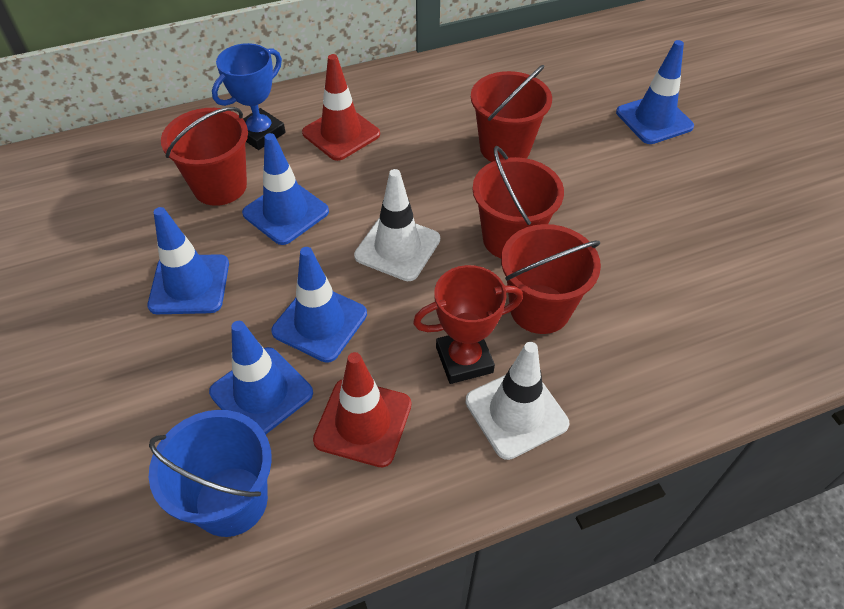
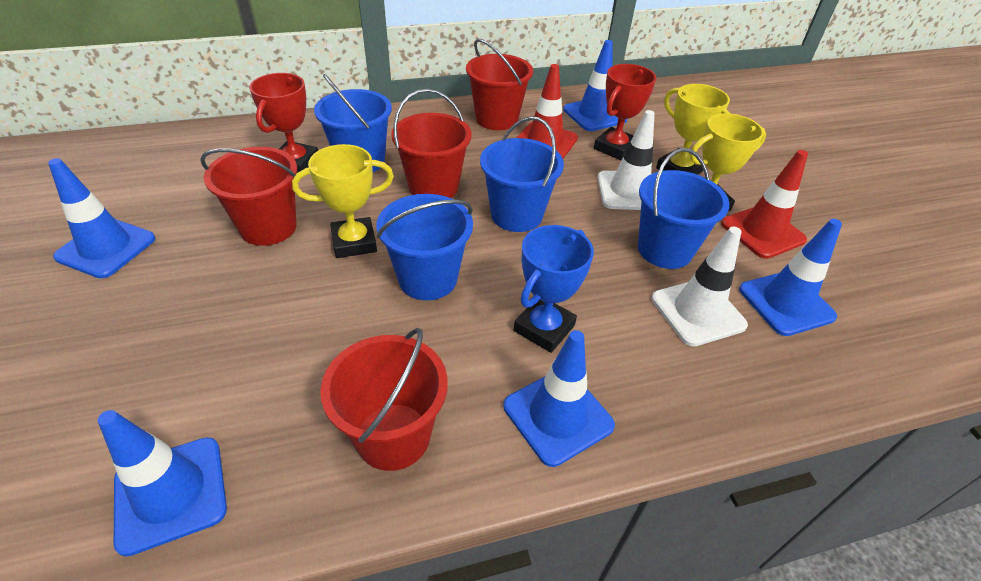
blue bucket: [149,410,272,537] = 1 -> [314,74,392,172] [376,194,473,300] [480,116,564,232] [638,148,730,269] = 4
red trophy: [413,265,523,384] = 1 -> [250,73,318,173] [594,64,656,160] = 2
yellow trophy: none = 0 -> [292,144,394,258] [656,84,730,175] [690,113,766,211] = 3

